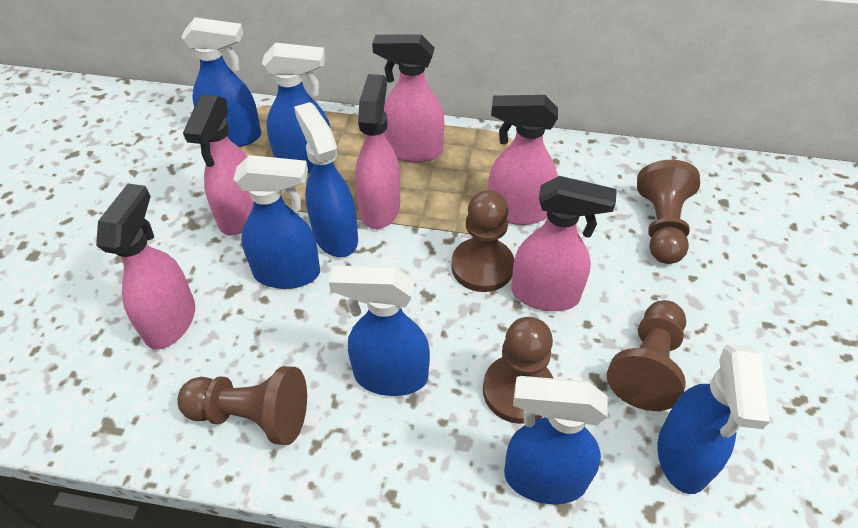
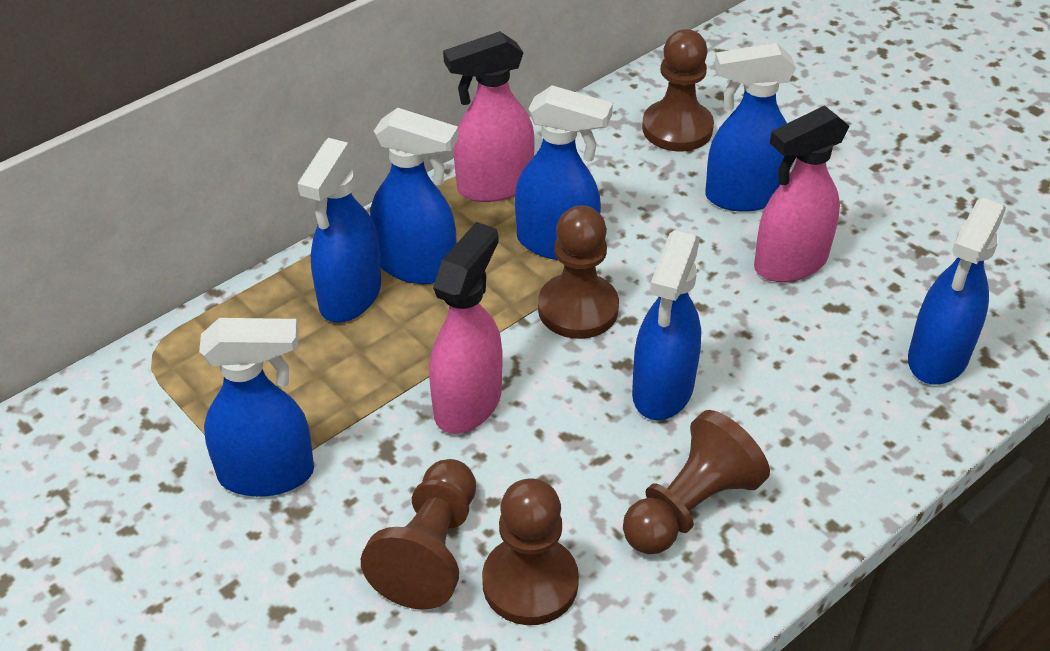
pink spray bottle: [96,183,195,349] [183,95,253,235] [355,74,400,229] [372,34,444,162] [488,95,558,225] [511,176,617,311] = 6 -> [429,222,503,434] [443,31,535,202] [754,106,849,282] = 3

